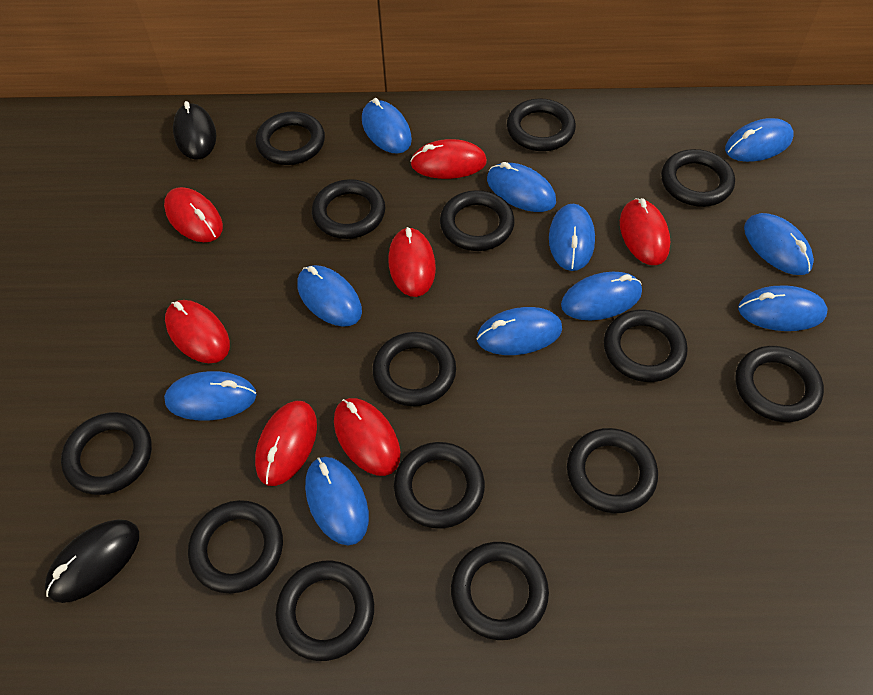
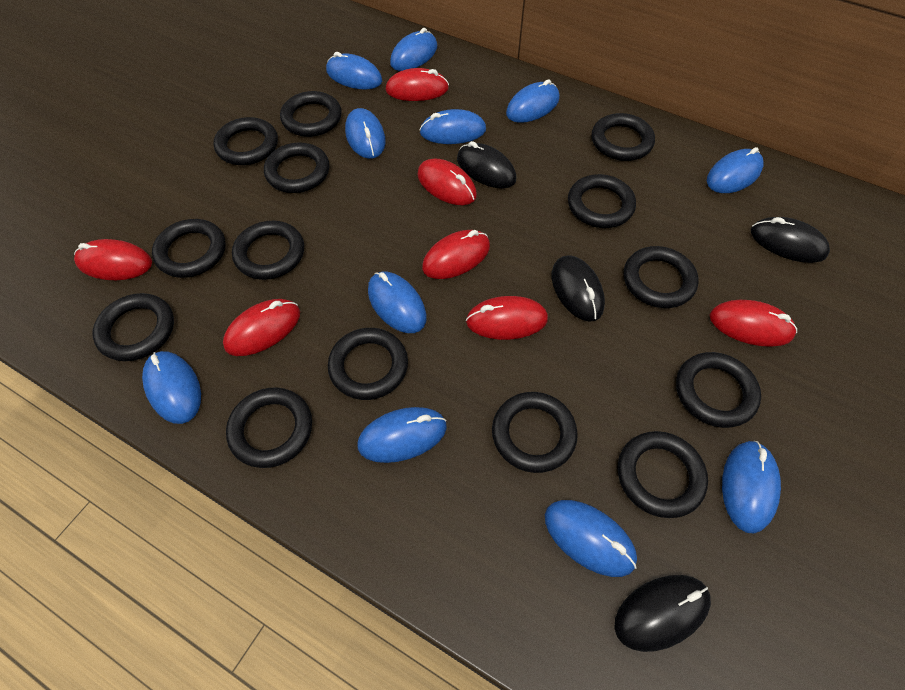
black mouse: [45,519,139,603] [173,101,216,160] = 2 -> [457,141,516,188] [552,255,605,322] [614,575,711,652] [751,217,830,263] = 4

